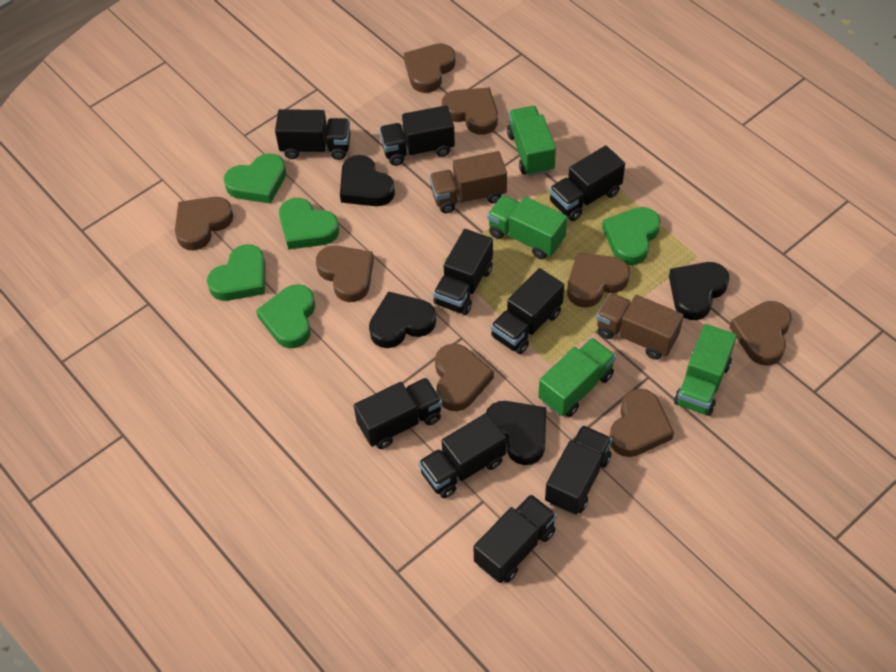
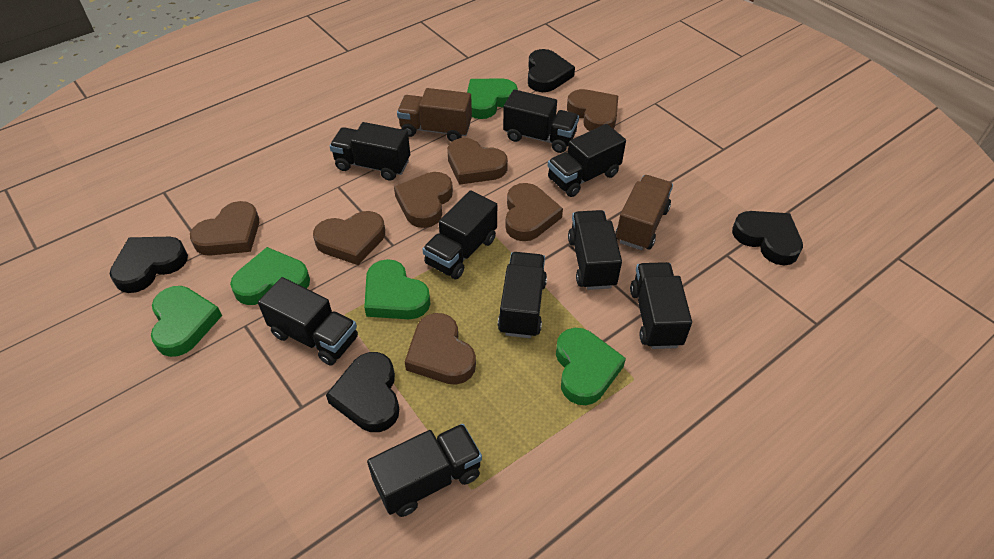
brown heart: [175,197,233,251] [316,245,374,302] [404,43,456,93] [435,343,494,411] [442,87,498,135] [567,253,630,307] [609,389,674,457] [730,301,792,366] = 8 -> [190,201,259,256] [313,211,385,265] [394,172,453,228] [405,313,476,385] [447,138,508,185] [505,183,563,241] [567,89,618,131] = 7
green truck: [487,195,567,259] [507,106,556,176] [538,338,616,417] [674,324,737,416] = 4 -> none = 0

